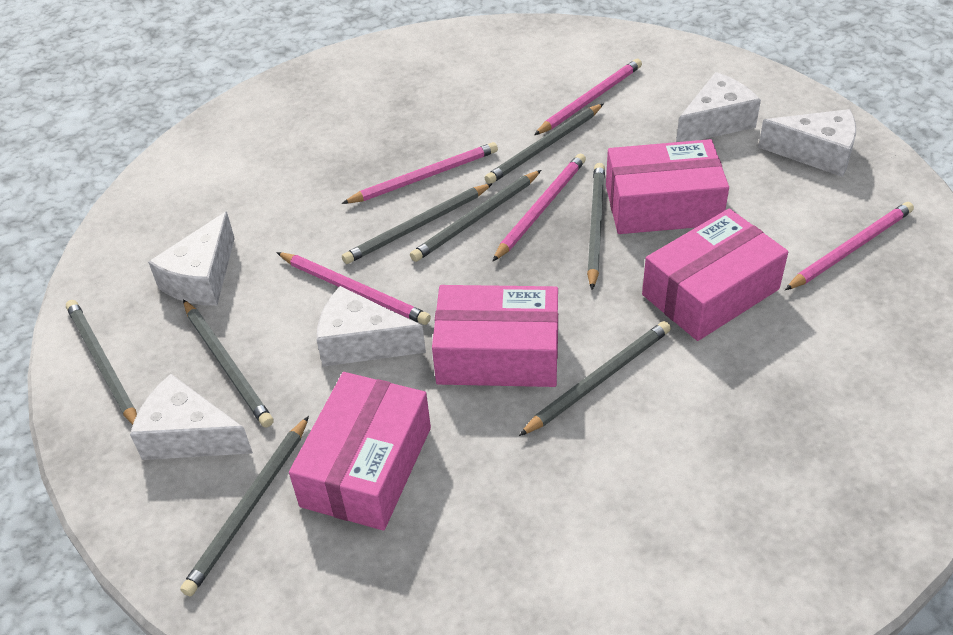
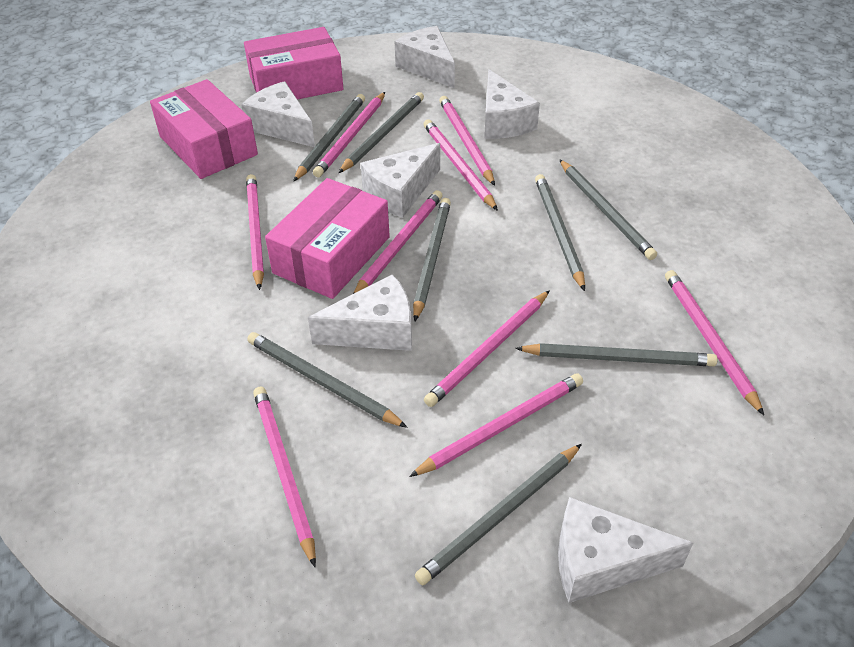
pink box: [289,372,431,530] [432,285,558,387] [606,139,729,234] [642,209,788,341] = 4 -> [150,79,258,179] [244,27,343,100] [265,178,390,299] = 3
pink pencil: [276,252,431,325] [342,142,498,204] [492,154,586,262] [534,59,642,135] [785,202,914,290] = 5 -> [246,174,264,290] [253,387,316,567] [313,92,385,177] [353,190,443,294] [409,374,583,477] [423,119,498,211] [424,290,550,407] [439,96,495,186] [665,270,764,415] = 9
white cheese: [130,374,253,460] [148,211,235,306] [316,286,426,367] [676,72,761,142] [758,109,856,177] = 5 -> [241,81,315,147] [308,274,412,351] [361,143,440,218] [395,26,455,88] [484,69,540,139] [558,497,693,603] = 6

